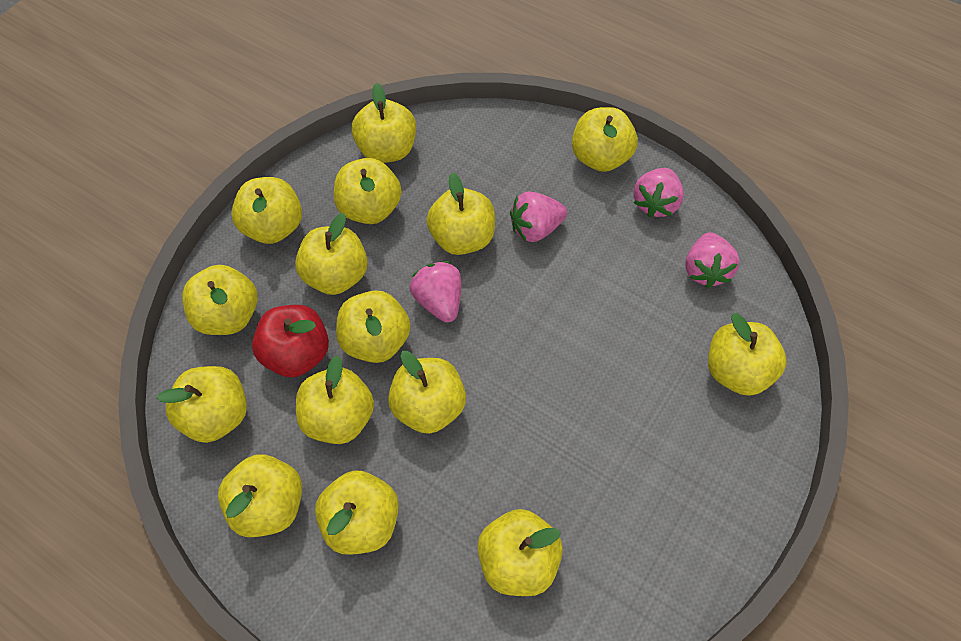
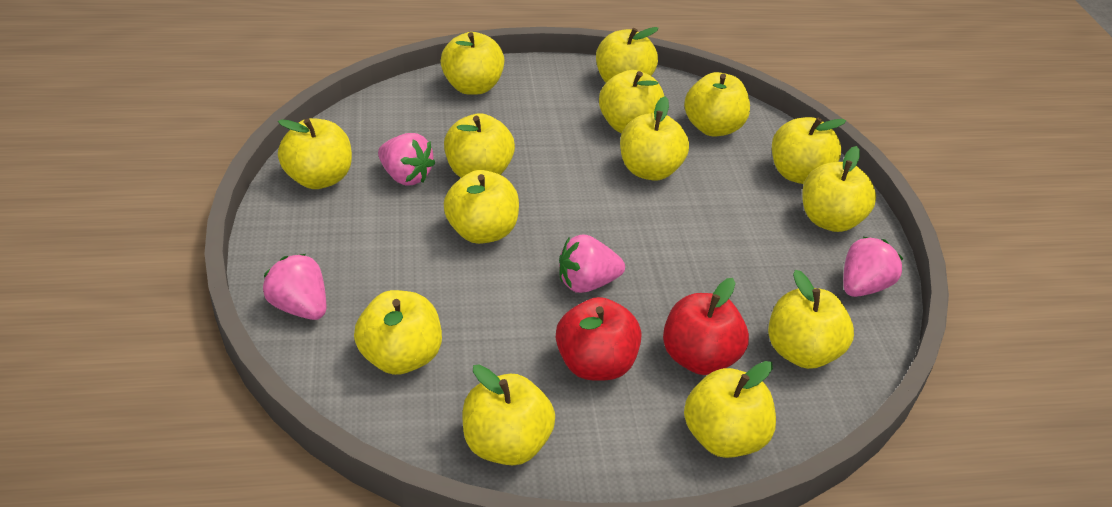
red apple: [252,305,329,377] = 1 -> [556,297,641,381] [663,278,749,375] = 2
yellow apple: [157,366,247,443] [182,265,258,335] [218,454,302,537] [231,177,302,244] [295,213,368,295] [296,355,374,444] [315,470,399,555] [334,158,402,224] [336,290,411,363] [351,83,416,163] [388,351,466,434] [426,172,495,255] [478,509,563,596] [572,107,638,172] [708,313,787,396] = 15 -> [278,118,352,189] [354,290,442,375] [441,32,505,95] [444,113,515,178] [444,170,519,244] [463,364,555,465] [596,27,659,83] [599,70,664,133] [620,96,689,181] [684,72,750,136] [684,361,776,458] [768,270,854,369] [772,117,846,184] [803,146,876,232] = 14

